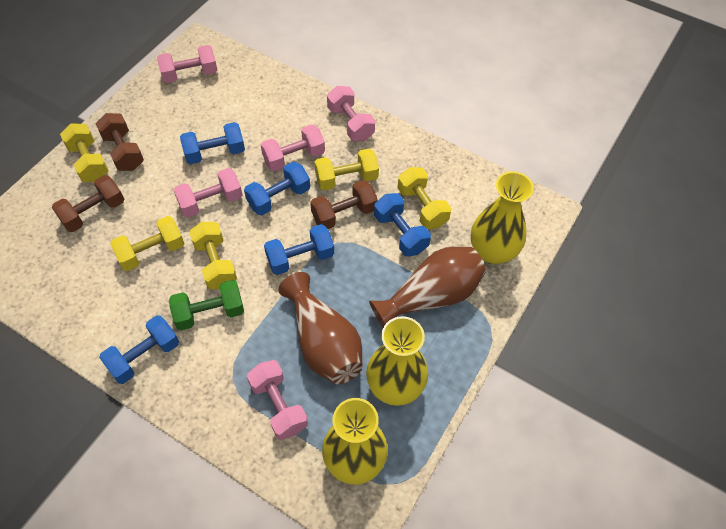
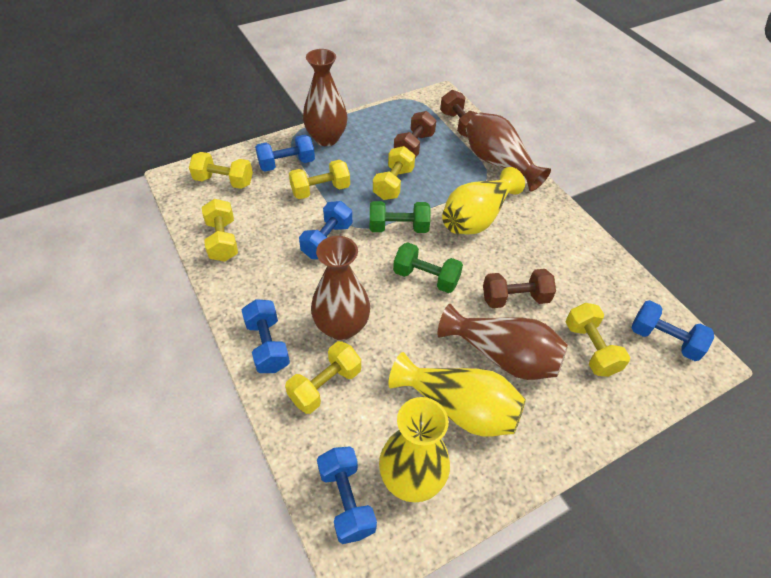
brown vase: [278,272,363,384] [369,247,486,327] = 2 -> [303,49,348,146] [311,236,370,340] [437,304,568,380] [466,112,551,192] = 4
green dumbbell: [169,280,244,330] = 1 -> [370,201,430,233] [393,242,463,293] = 2
pink dumbbell: [157,45,217,83] [174,168,243,217] [247,360,308,440] [261,125,325,171] [327,86,375,141] = 5 -> none = 0
yellow dumbbell: [60,123,109,182] [110,216,184,271] [189,222,237,289] [314,149,379,190] [398,167,451,229] = 5 -> [189,152,253,189] [202,199,238,262] [285,341,361,414] [289,160,350,199] [373,146,415,200] [566,303,630,377] = 6

